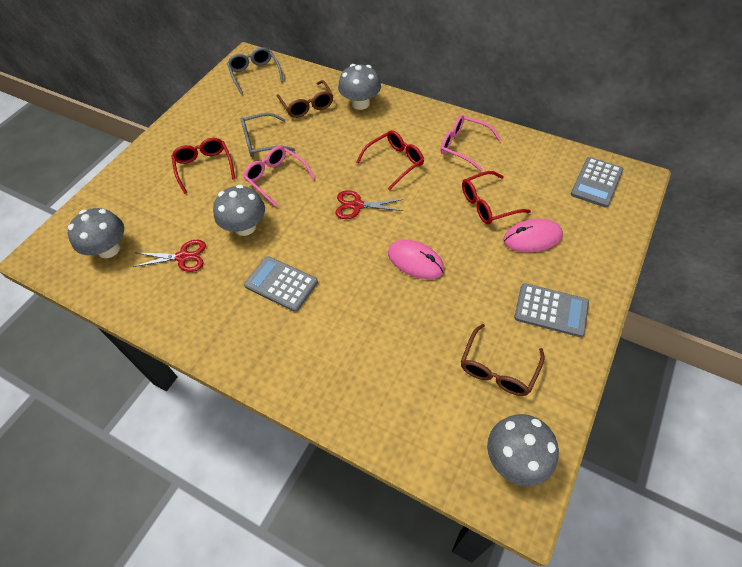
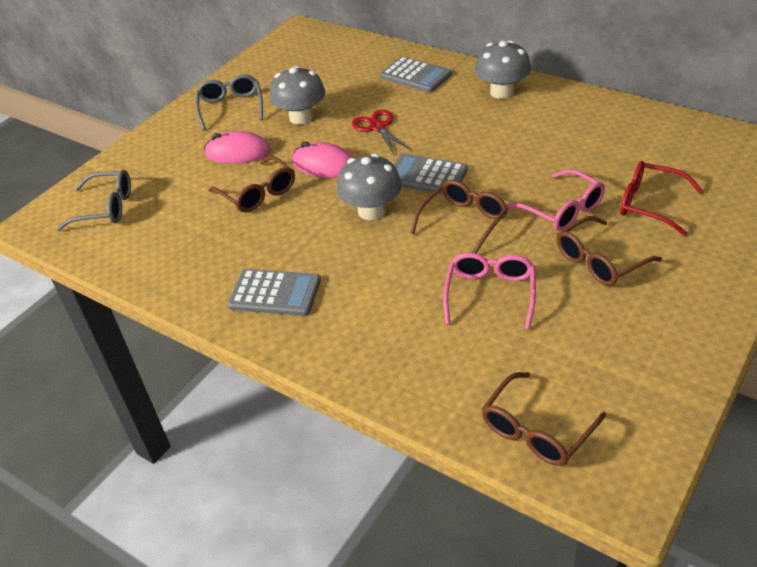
brown glasses: [277,80,333,118] [461,324,545,396] = 2 -> [208,156,295,213] [410,180,508,254] [482,372,606,466] [557,216,662,286] = 4
grey mushroom: [68,208,124,258] [213,185,265,236] [338,64,381,110] [487,414,559,486] = 4 -> [270,66,325,125] [337,153,402,220] [475,40,531,99] = 3
red glasses: [171,138,235,194] [356,130,424,190] [462,171,531,224] = 3 -> [620,161,703,236] = 1
red scissors: [133,240,206,272] [335,190,404,219] = 2 -> [352,110,411,154] = 1

